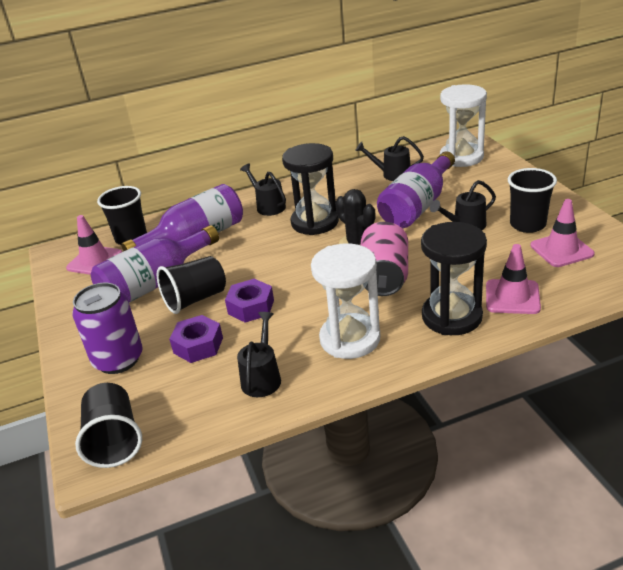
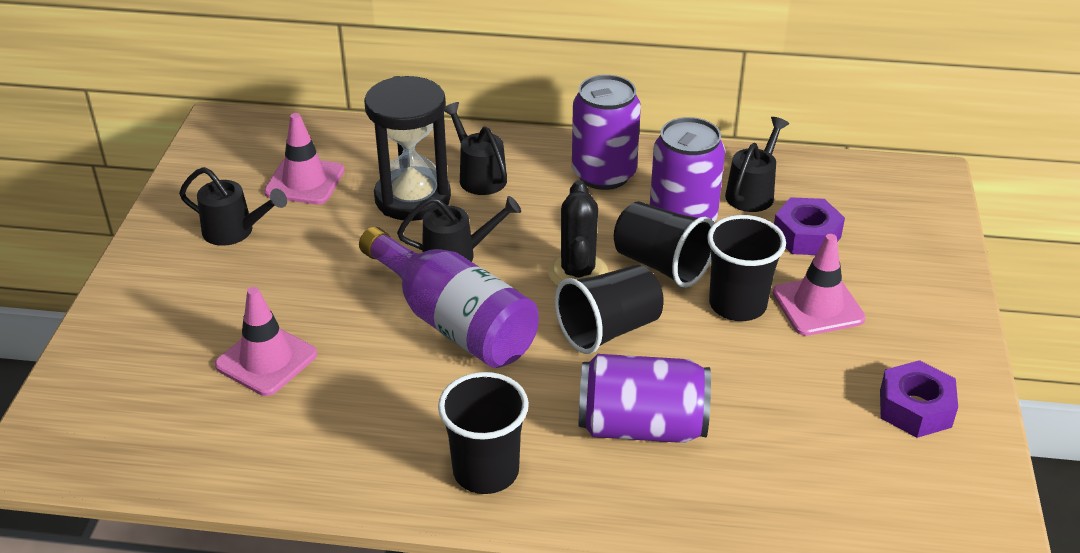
black hourglass: [282,143,339,235] [421,222,487,335] = 2 -> [364,76,451,221] = 1
pink can: [360,222,408,296] = 1 -> none = 0
purple bottle: [91,225,219,303] [122,184,243,251] [377,151,455,228] = 3 -> [359,227,539,368] = 1
purple can: [72,283,143,374] = 1 -> [572,75,641,190] [579,354,711,443] [650,117,725,222] = 3
white hourglass: [311,244,380,359] [440,84,487,167] = 2 -> none = 0

